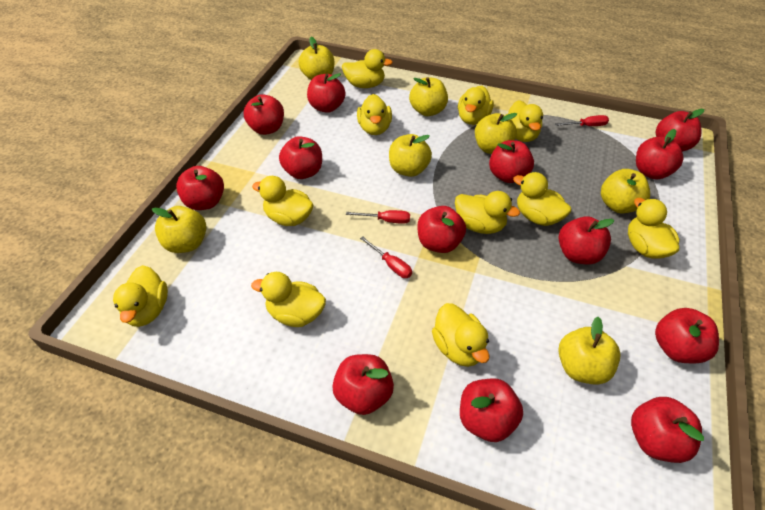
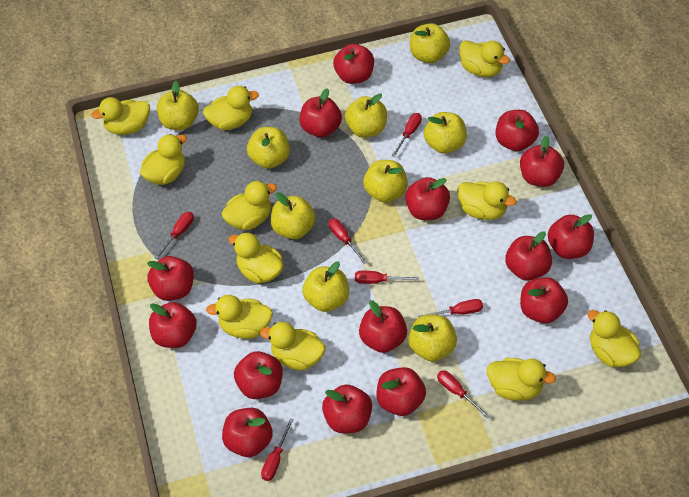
red apple: [176,166,224,210] [243,94,284,135] [279,136,322,179] [307,73,345,113] [332,354,394,415] [417,206,466,253] [460,378,523,442] [489,140,534,183] [559,216,614,265] [631,397,704,463] [636,129,683,179] [655,308,719,363] [656,109,704,152] = 13 -> [147,256,194,301] [149,302,197,348] [222,408,273,457] [234,351,283,399] [299,88,342,137] [322,385,372,434] [333,44,374,84] [359,300,407,353] [376,367,426,416] [405,177,450,220] [496,110,539,151] [505,231,552,281] [520,135,564,187] [520,277,568,323] [548,214,594,259] = 15
red screwdriver: [346,210,410,224] [360,237,412,278] [555,115,609,126] = 3 -> [155,212,194,259] [261,418,294,481] [329,218,367,264] [355,271,419,284] [392,113,422,157] [418,299,483,317] [437,370,490,419] = 7
yellow apple: [152,206,206,253] [298,37,334,80] [389,134,432,177] [409,77,448,116] [475,113,517,154] [558,317,621,385] [601,169,650,214] = 7 -> [157,81,199,130] [247,127,290,169] [271,192,315,239] [302,261,349,312] [345,93,387,138] [363,160,408,202] [408,315,457,362] [410,23,450,63] [424,112,467,154] = 9

